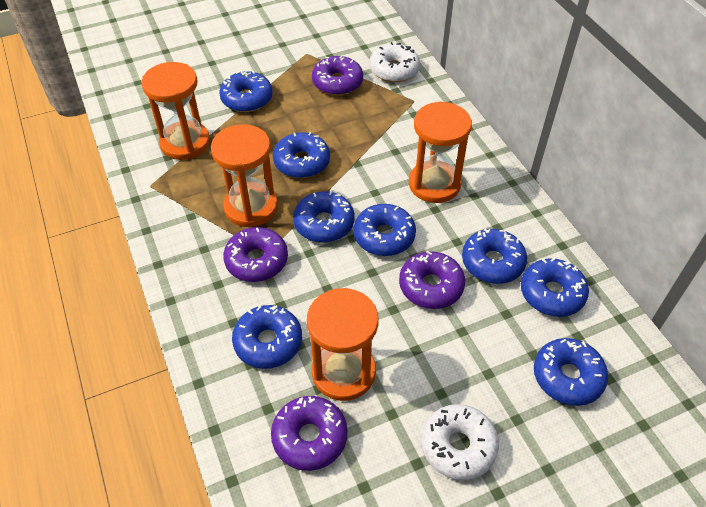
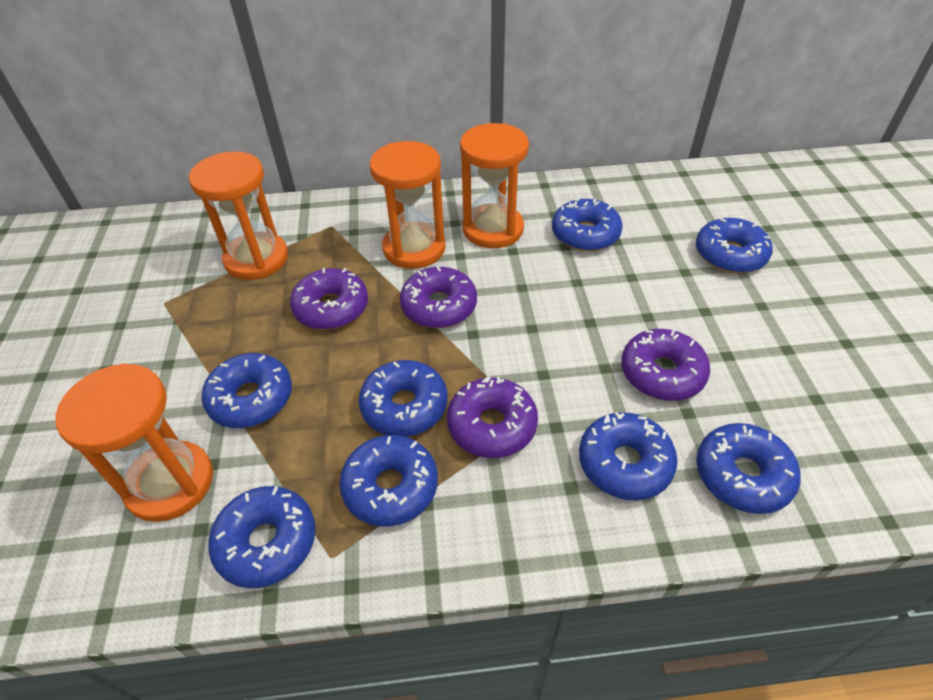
white donut: [369,42,420,82] [421,404,499,480] = 2 -> none = 0

